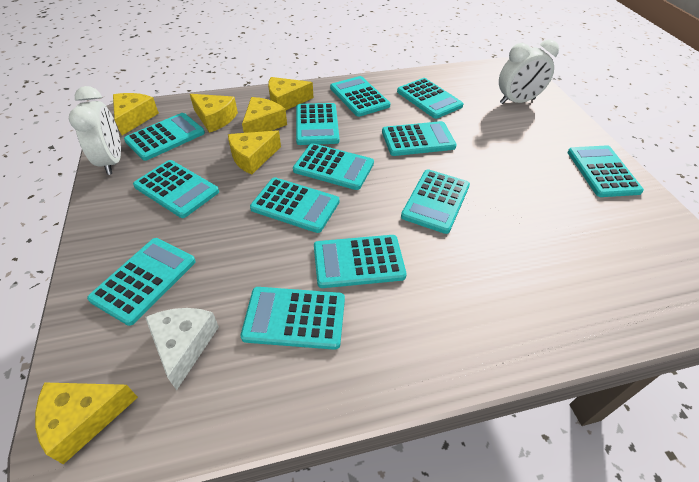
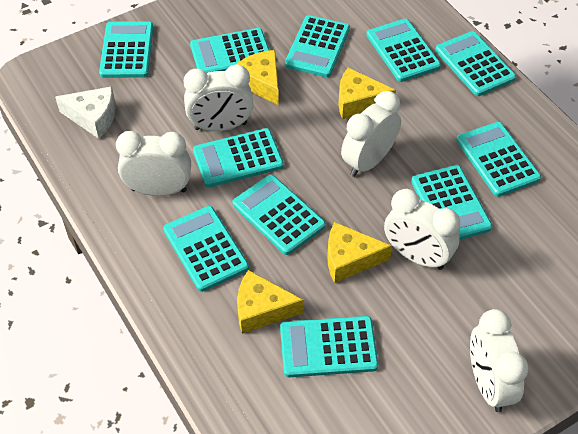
turquoise calculator: [87,238,196,326] [124,113,205,161] [133,160,219,218] [241,287,345,350] [250,177,340,233] [293,143,374,190] [296,103,339,145] [314,235,407,288] [330,76,390,117] [382,121,457,156] [397,78,464,119] [401,169,470,234] [567,145,644,197] = 13 -> [99,21,153,78] [163,206,249,292] [190,28,269,73] [193,128,284,187] [233,175,326,255] [280,316,378,377] [285,15,350,77] [366,19,441,82] [411,165,492,240] [435,31,516,96] [456,122,541,197] = 11
white clock: [69,86,121,175] [499,40,559,104] = 2 -> [116,131,191,196] [184,64,253,131] [341,91,401,177] [384,189,460,270] [470,309,528,412] = 5
yellow cheese: [35,382,138,464] [113,93,159,136] [190,94,238,133] [228,130,281,175] [242,97,287,133] [268,77,313,110] = 6 -> [237,50,279,105] [237,270,304,334] [328,222,392,283] [339,68,396,119] = 4

